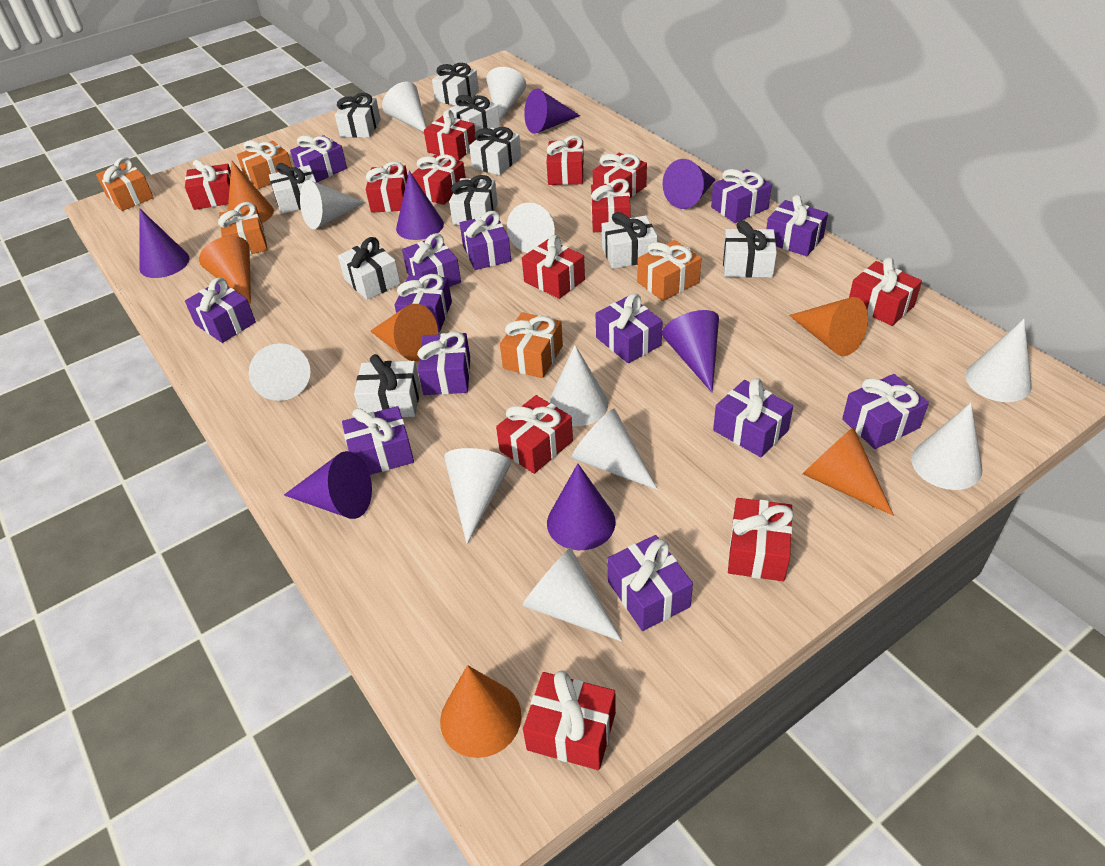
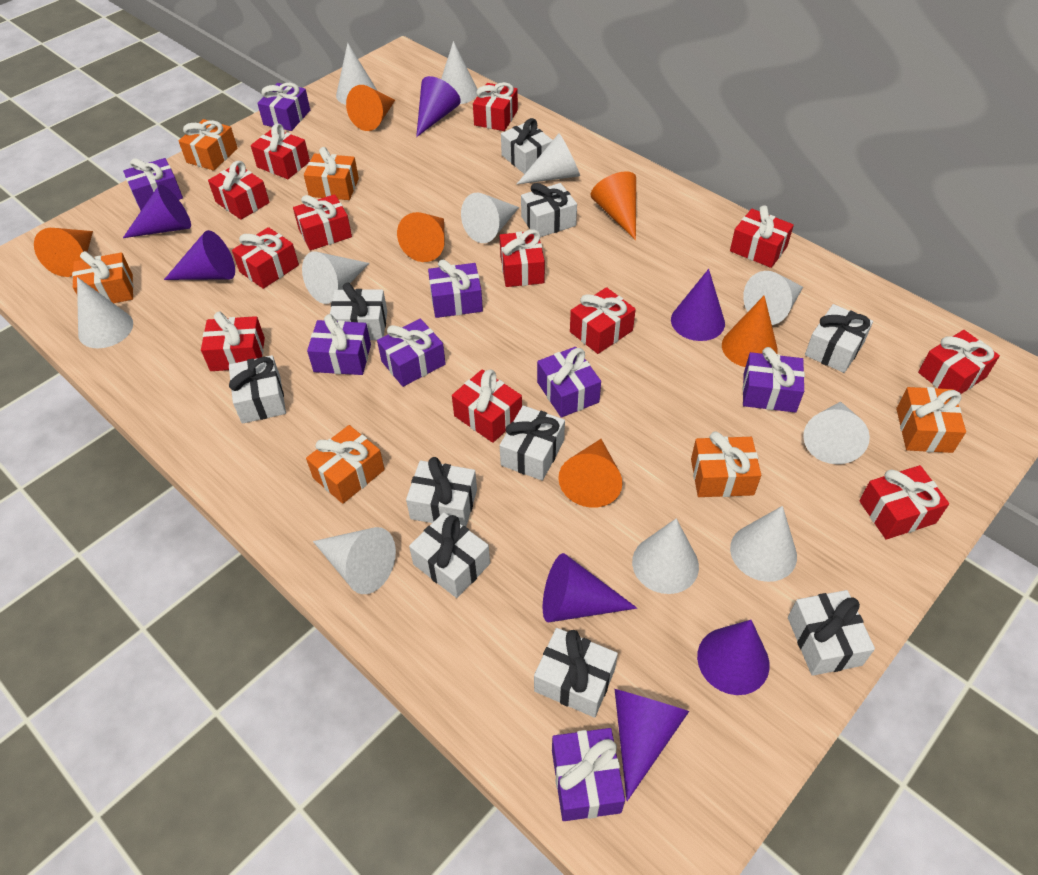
orange gift: [96,157,154,211] [218,202,268,255] [237,140,292,189] [500,312,563,378] [637,240,701,301] = 5 -> [72,251,134,303] [179,119,238,171] [304,147,359,200] [306,425,385,504] [691,431,761,497] [896,387,966,453] = 6
purple gift: [185,278,256,343] [290,135,347,183] [342,406,414,475] [395,274,452,332] [402,233,461,287] [417,331,470,395] [460,211,511,270] [595,293,663,363] [607,535,693,631] [711,169,772,223] [713,378,793,457] [766,195,828,256] [842,374,929,449] = 13 -> [123,158,183,211] [257,82,310,131] [307,314,371,375] [377,319,446,387] [428,260,483,318] [537,347,601,417] [552,728,625,821] [743,347,805,413] = 8

